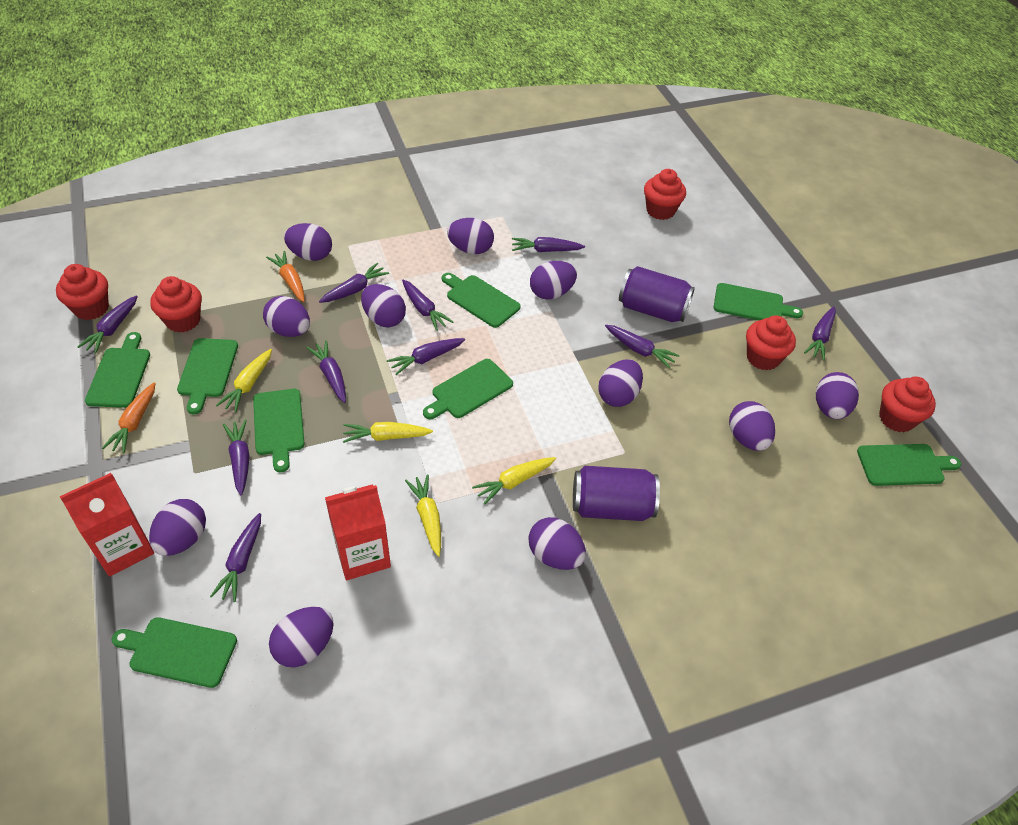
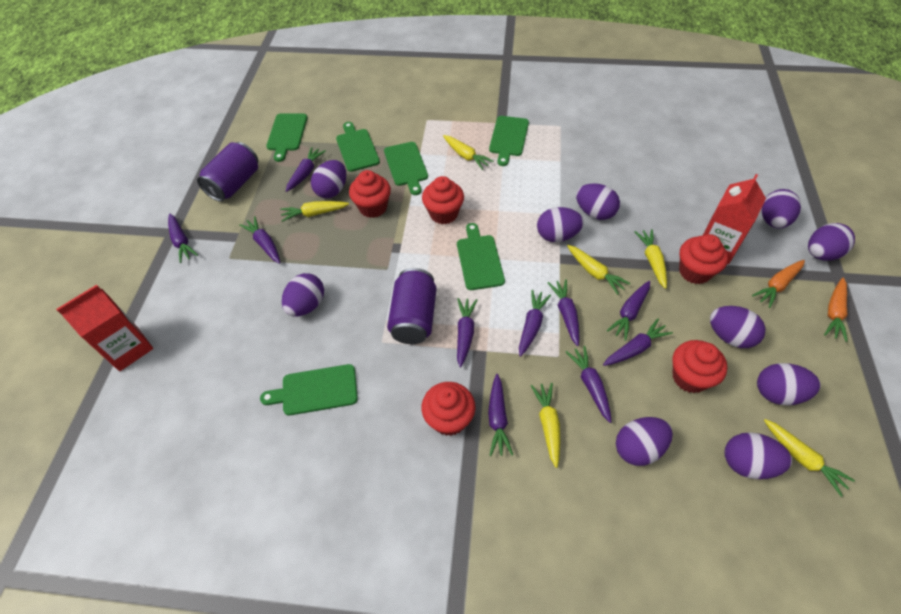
green cutting board: [85,332,150,408] [112,617,237,688] [177,338,238,414] [253,389,305,472] [423,359,513,419] [442,273,521,328] [714,283,803,320] [857,444,961,486] = 8 -> [260,364,358,415] [266,113,307,162] [336,122,380,172] [384,142,428,195] [457,223,505,290] [489,116,529,166] = 6
purple egg: [149,499,206,556] [263,296,310,337] [269,607,334,668] [284,223,332,261] [361,284,406,327] [447,218,494,254] [528,517,586,570] [530,261,577,300] [598,359,643,407] [729,401,775,451] [816,372,859,419] = 11 -> [282,273,324,317] [311,160,346,198] [537,207,584,242] [576,183,620,220] [616,417,673,466] [710,306,766,348] [725,432,792,479] [757,363,821,405] [761,189,801,229] [808,223,855,261] = 10
yellow carrot: [216,349,272,413] [343,422,433,443] [405,474,441,557] [472,457,556,505] = 4 -> [280,201,349,222] [443,135,494,170] [531,383,560,468] [567,245,631,295] [634,229,667,289] [764,419,855,497] = 6

